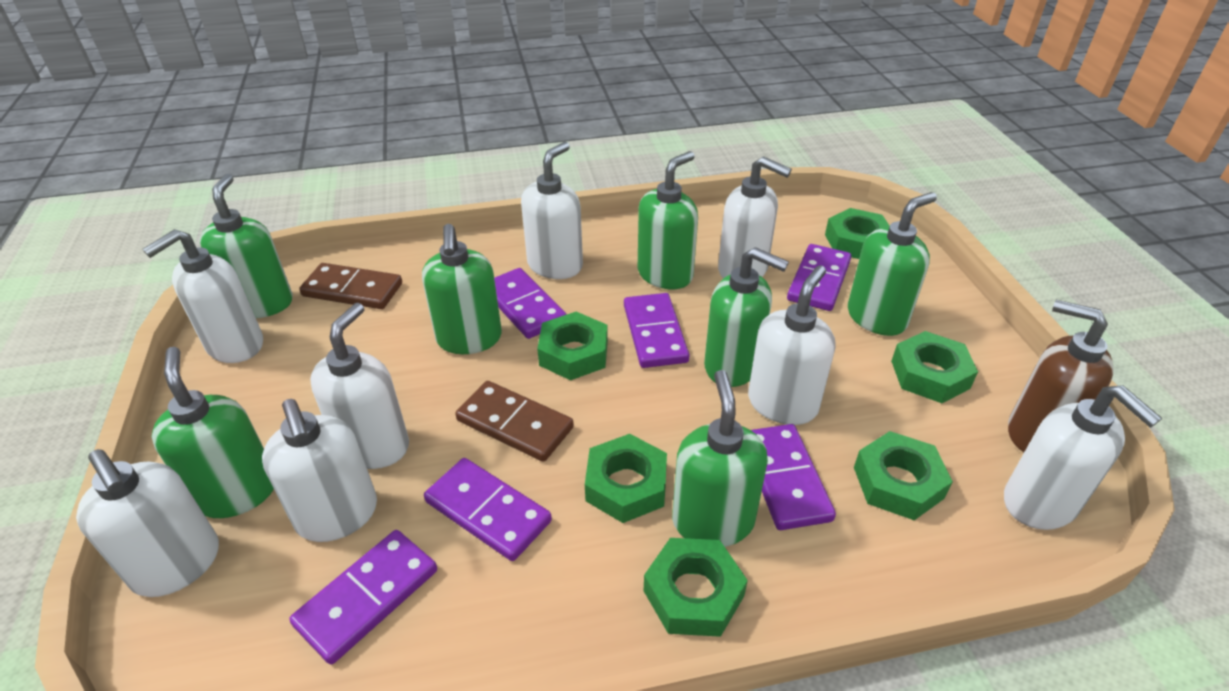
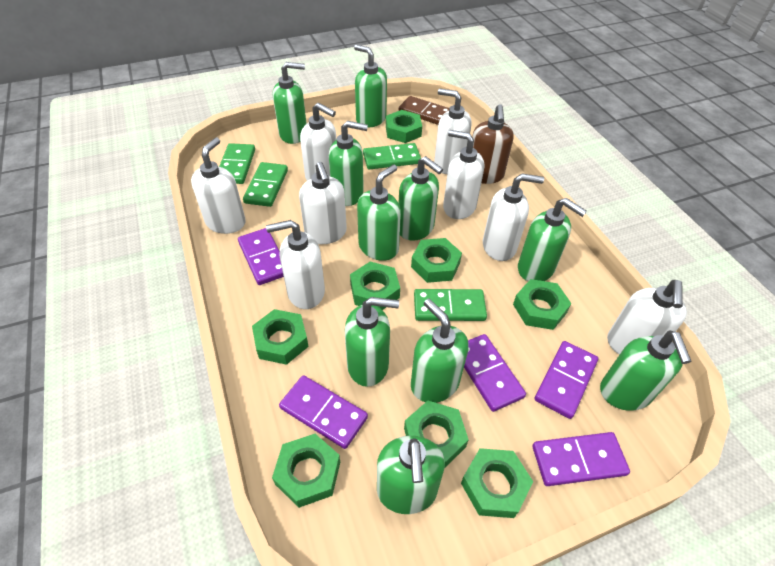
brown domino: [299,263,402,309] [455,381,574,462] = 2 -> [399,96,449,125] = 1
green domino: none = 0 -> [219,143,255,184] [243,162,288,207] [363,143,421,170] [414,289,487,321] = 4
green nut: [537,312,608,380] [585,434,667,523] [644,538,748,637] [825,208,890,259] [854,431,953,520] [891,331,978,403] = 6 -> [252,309,309,365] [272,434,340,508] [350,262,400,310] [386,110,422,143] [404,401,469,467] [411,238,462,283] [461,448,533,518] [513,279,572,330] = 8
green soap dispenser: [151,347,274,518] [200,174,293,318] [422,224,502,354] [638,151,698,289] [672,370,768,547] [704,247,789,387] [848,192,937,336] = 7 -> [273,62,307,144] [329,121,368,206] [345,297,399,387] [354,45,387,128] [357,164,401,261] [377,436,445,514] [399,156,443,241] [411,299,469,403] [518,198,587,281] [600,330,692,411] = 10
purple domino: [289,530,437,665] [424,458,552,561] [494,268,567,339] [624,293,690,368] [751,424,836,530] [787,244,851,311] = 6 -> [238,228,284,285] [279,375,368,449] [464,334,526,412] [532,432,630,486] [534,341,598,419] = 5

